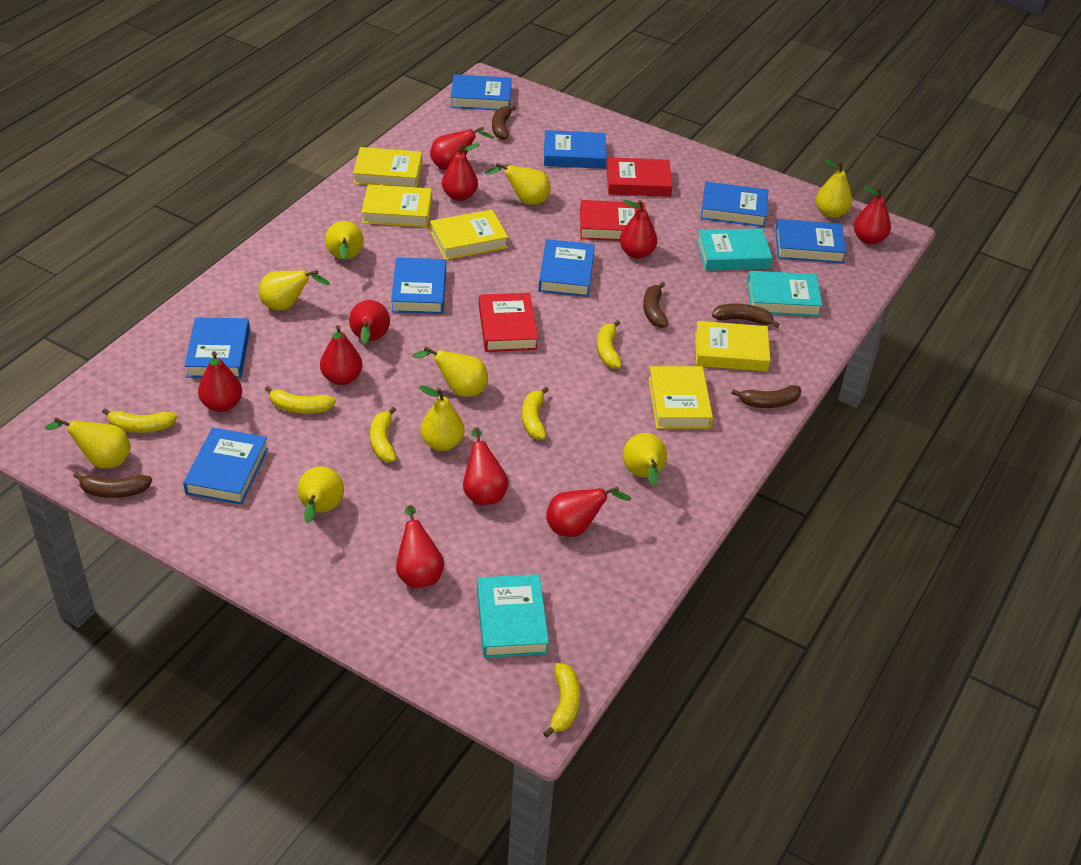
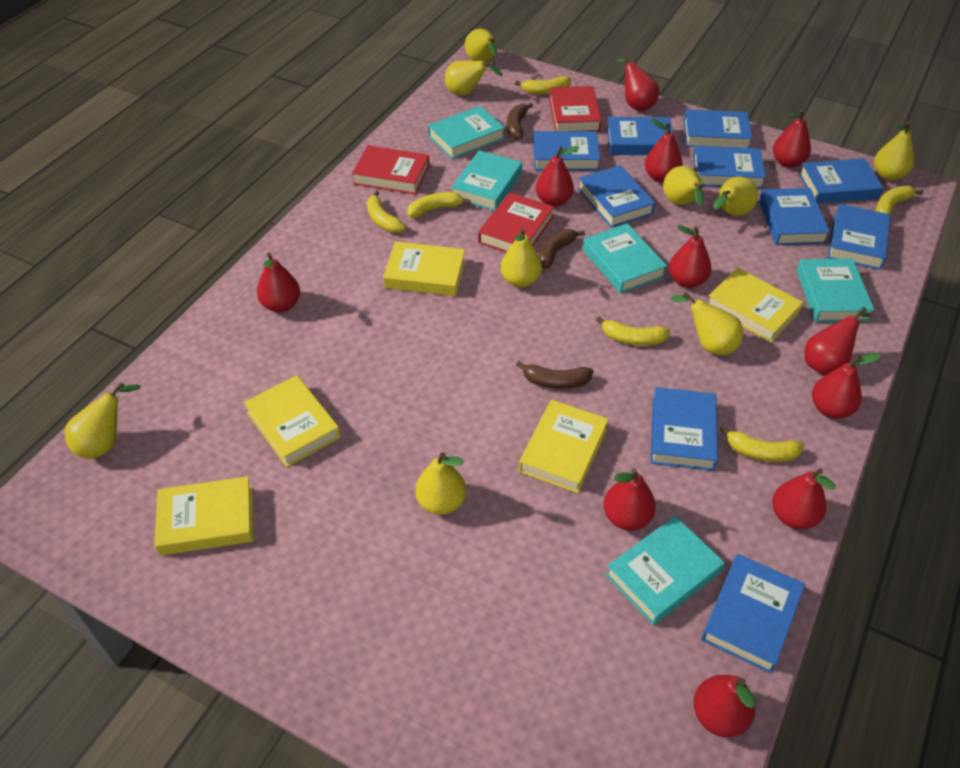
blue book: [183,427,268,505] [184,317,250,378] [391,257,446,314] [451,75,511,110] [538,239,595,297] [544,130,606,169] [701,182,768,227] [775,219,846,263] = 8 -> [533,131,600,170] [578,165,655,228] [607,117,673,155] [651,387,718,471] [683,109,753,148] [693,146,766,189] [701,554,805,673] [759,188,830,245] [799,158,884,204] [827,204,890,270] = 10
brown banana: [73,472,152,498] [492,105,516,140] [643,282,668,328] [712,304,780,328] [732,385,801,408] = 5 -> [507,103,533,140] [516,361,594,389] [539,229,585,269] = 3
red pear: [198,351,242,412] [320,325,363,385] [349,300,390,344] [396,505,444,588] [430,127,494,170] [442,143,480,201] [463,427,509,505] [546,486,631,537] [620,200,657,259] [854,186,891,245] = 10 -> [257,253,300,312] [535,146,579,207] [603,468,656,531] [616,54,659,111] [645,119,683,183] [669,225,711,288] [693,675,756,737] [772,469,836,529] [773,109,811,168] [805,307,871,375] [812,353,881,419] = 11
turquoise book: [477,574,549,658] [697,228,773,270] [747,271,822,317] = 3 -> [428,106,505,159] [451,150,522,211] [582,223,667,294] [606,516,725,625] [796,258,874,322] = 5

